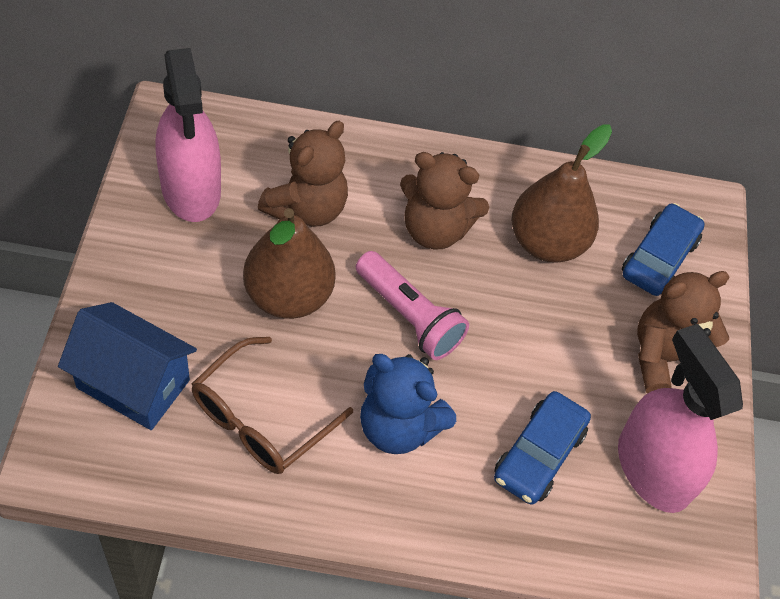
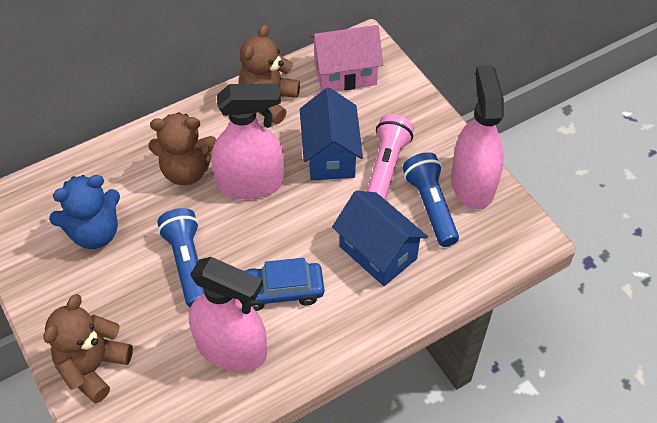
blue car: [494,391,591,505] [622,203,705,296] = 2 -> [244,258,324,311] = 1
blue flashlight: none = 0 -> [157,208,205,307] [402,152,459,247] = 2
blue house: [58,302,197,430] = 1 -> [300,87,363,180] [332,191,428,286] = 2
brown glasses: [192,337,353,474] = 1 -> none = 0
brown pear: [243,208,336,319] [511,124,612,263] = 2 -> none = 0
pink house: none = 0 -> [310,25,383,91] = 1
pink spray bottle: [156,48,221,222] [618,324,743,513] = 2 -> [189,257,267,372] [211,84,284,199] [451,65,504,210] = 3

